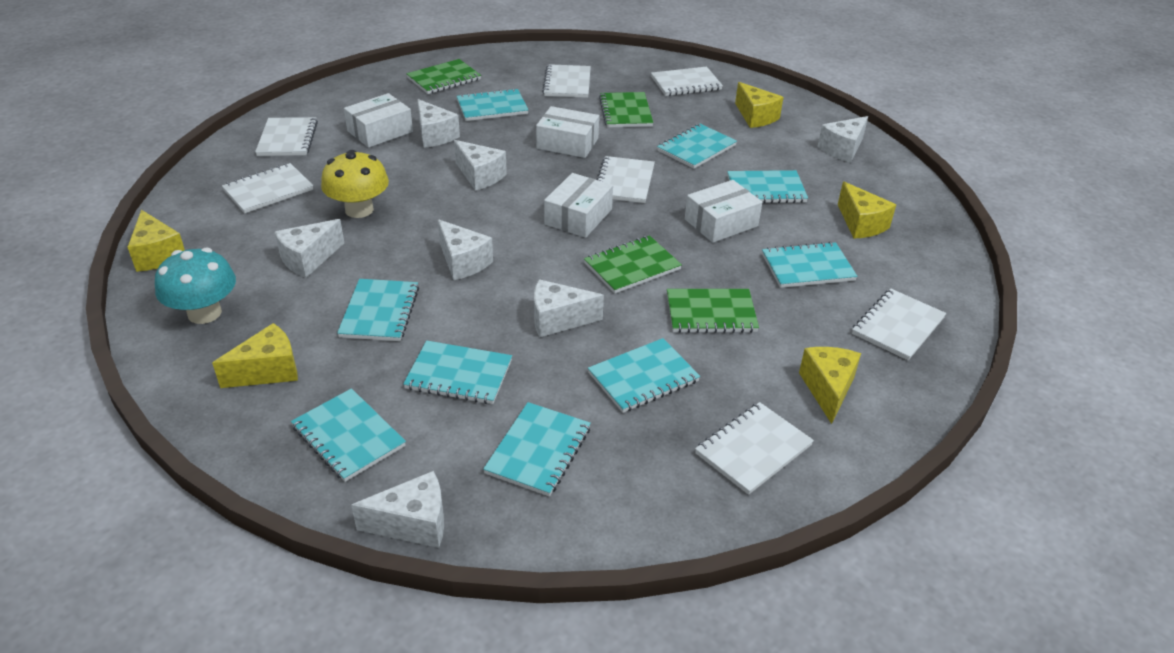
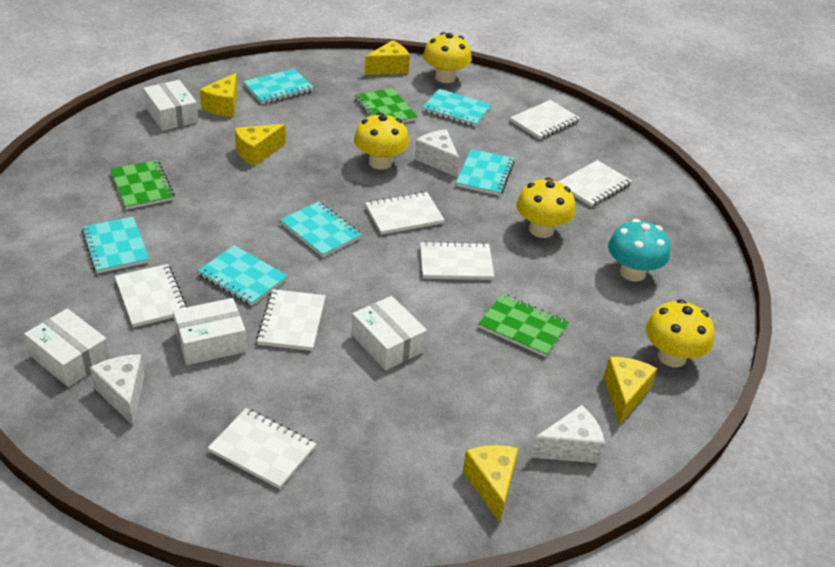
green notebook: [406,59,481,94] [584,236,682,293] [599,92,653,128] [667,289,759,333] = 4 -> [110,160,175,210] [355,88,418,123] [478,294,569,357] = 3
turquoise notebook: [291,388,406,482] [337,279,419,341] [403,340,512,404] [457,88,528,121] [483,402,591,496] [588,338,700,413] [657,124,737,169] [727,170,808,203] [762,242,858,288] = 9 -> [81,217,149,274] [197,245,288,306] [243,69,314,104] [280,201,362,257] [422,89,492,127] [456,149,515,196] = 6
white cheese: [275,219,344,278] [351,471,444,548] [417,99,460,148] [438,219,493,280] [454,140,507,191] [534,279,604,338] [817,116,868,163] = 7 -> [90,355,145,426] [415,130,459,177] [530,405,605,463] = 3
yellow mushroom: [321,150,389,218] = 1 -> [354,112,409,170] [423,32,472,83] [516,178,575,238] [646,299,714,367] = 4

